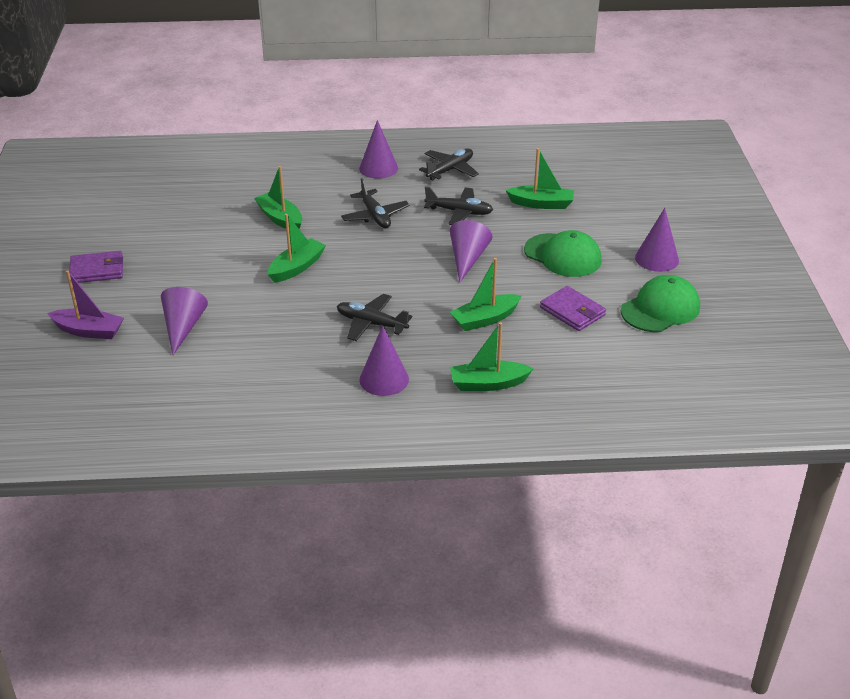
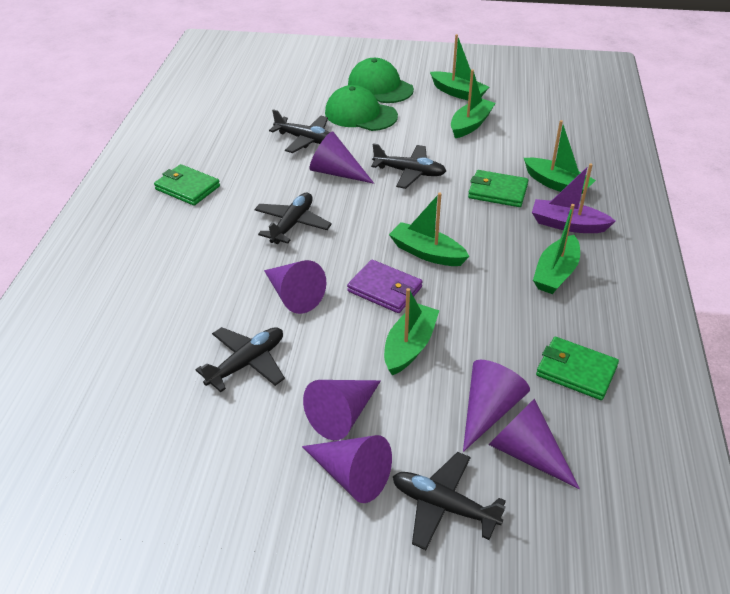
black plane: [337,294,412,341] [341,178,410,228] [419,148,479,180] [424,186,493,225] = 4 -> [195,327,285,392] [254,193,332,244] [269,109,330,153] [371,143,446,189] [393,452,506,550] = 5
green boat: [254,166,302,229] [268,214,326,283] [450,258,522,331] [450,322,534,391] [506,148,574,209] = 5 -> [384,288,440,375] [389,193,470,266] [430,34,489,100] [451,69,495,138] [524,120,596,193] [533,204,580,294] = 6
green wallet: none = 0 -> [154,164,220,206] [468,170,529,207] [536,337,619,400] = 3
purple cone: [161,287,208,355] [359,120,398,179] [359,325,409,396] [450,220,492,282] [635,208,679,272] = 5 -> [264,260,326,314] [302,435,392,503] [303,380,381,440] [310,131,374,184] [463,360,530,452] [488,399,580,489] = 6
purple wallet: [69,251,123,283] [540,286,606,331] = 2 -> [347,260,423,313] = 1

